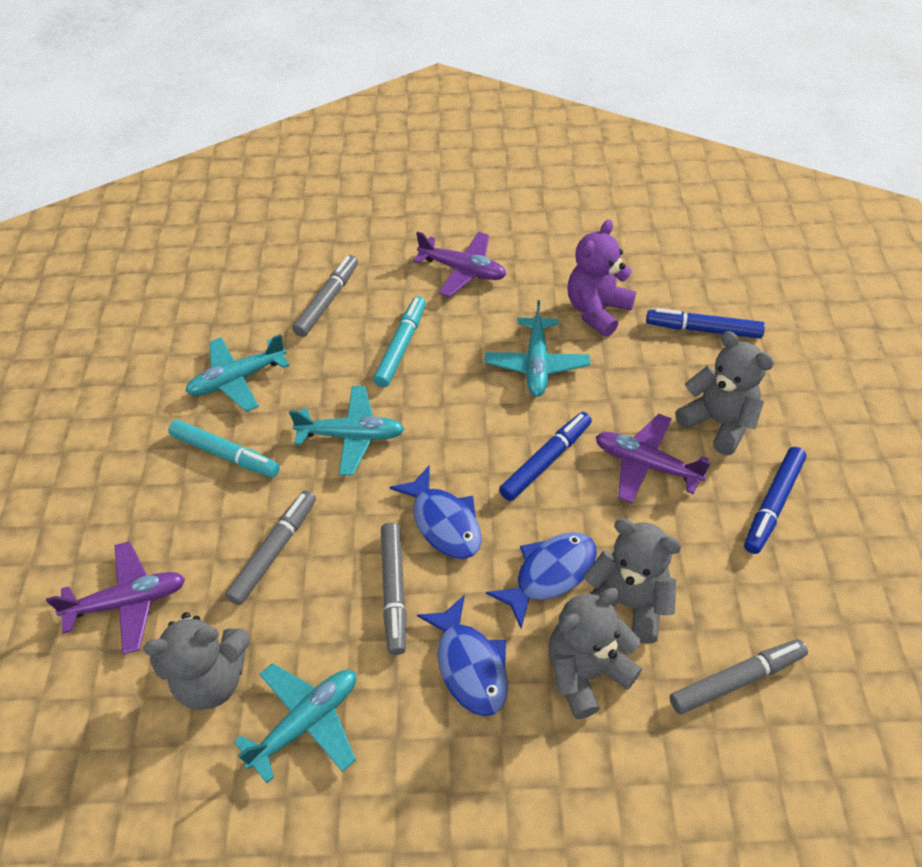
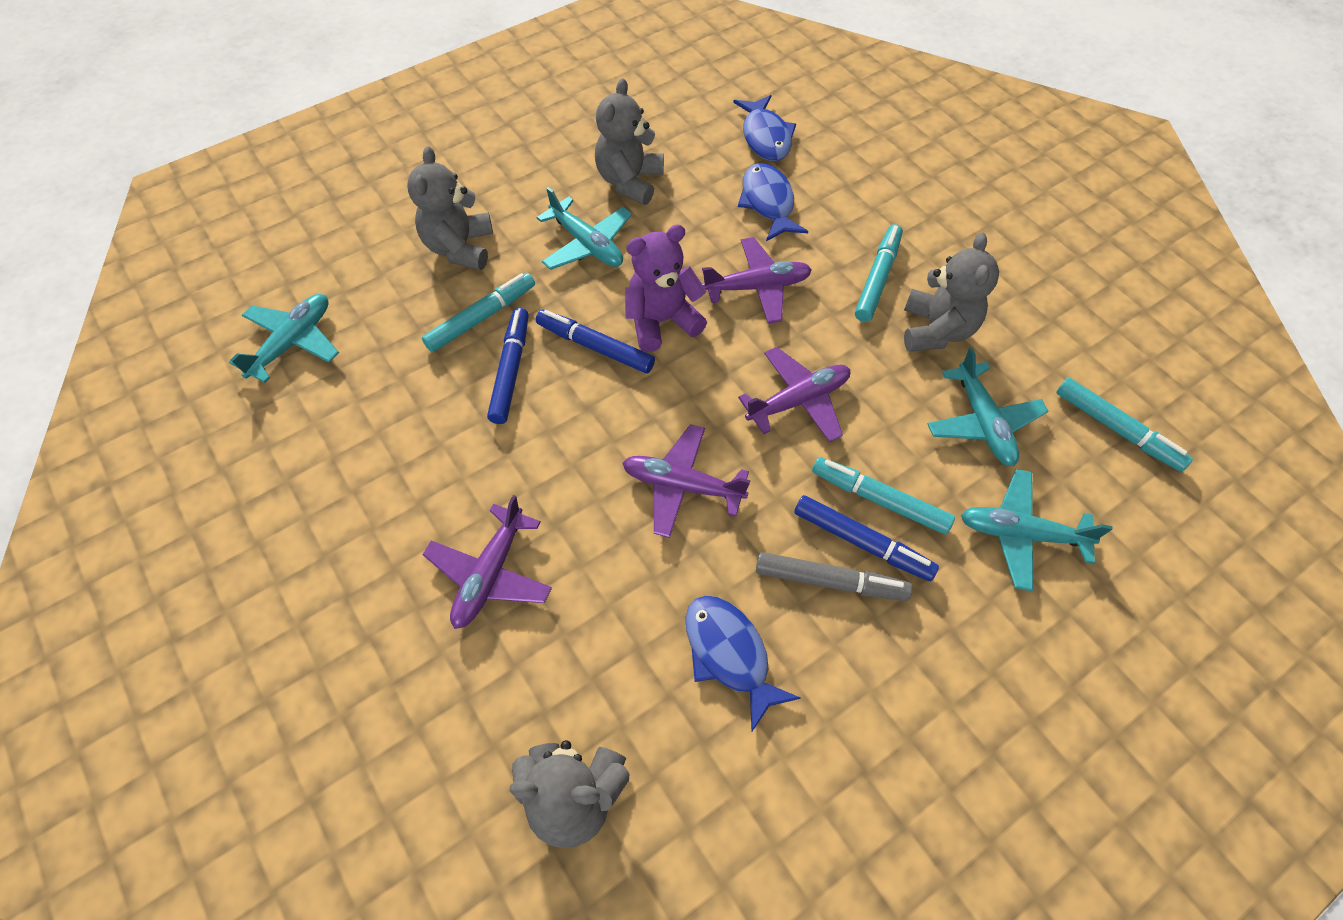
grey marker: [225,490,316,605] [293,255,358,337] [381,522,407,655] [670,639,808,714] = 4 -> [756,552,912,601] = 1
purple plane: [46,541,185,654] [413,232,506,297] [596,414,711,503] = 3 -> [423,495,552,629] [622,424,751,538] [702,237,812,324] [738,347,850,442] = 4
turquoise marker: [169,420,280,477] [373,296,426,387] = 2 -> [422,273,535,352] [812,457,955,535] [855,224,903,322] [1056,378,1193,472] = 4

